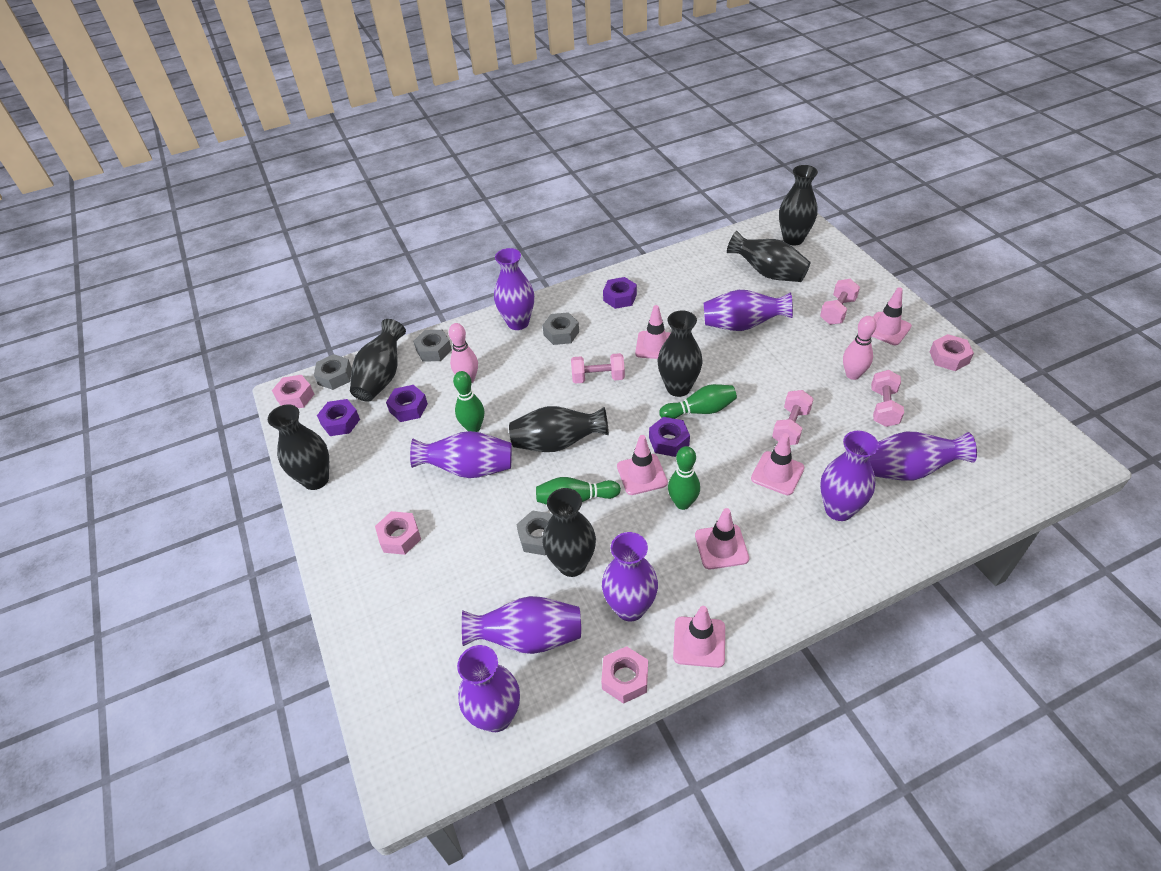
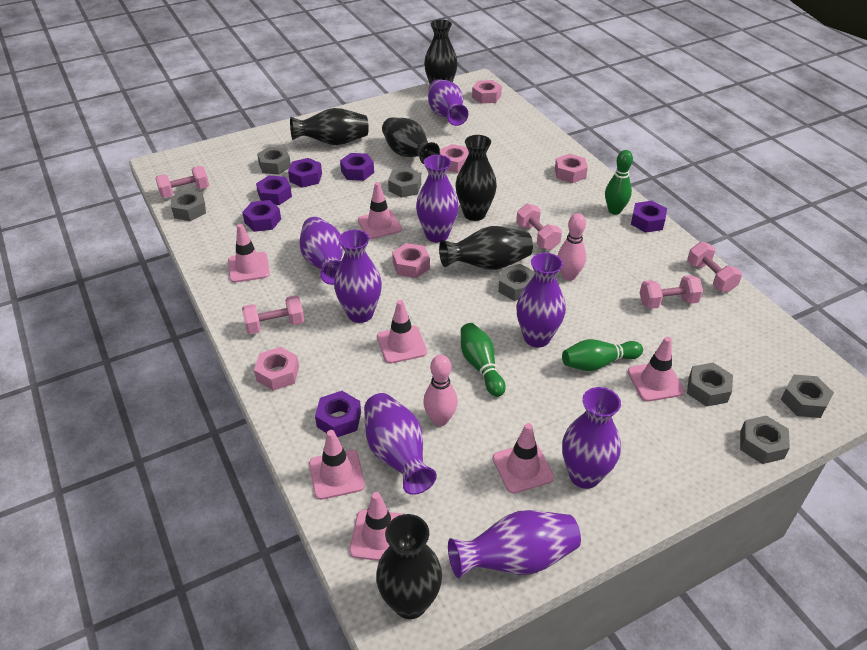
black vase: [268,405,329,490] [350,319,406,402] [509,406,609,452] [542,488,596,577] [658,311,703,397] [727,231,811,282] [779,165,818,246] = 7 -> [290,108,369,145] [376,514,442,619] [382,117,440,164] [424,20,458,84] [439,226,533,270] [456,135,497,221] = 6
green bowling pin: [453,371,484,432] [536,477,621,505] [659,384,737,419] [668,446,700,510] = 4 -> [461,323,506,397] [562,339,643,371] [605,150,633,215] = 3
grey nut: [314,354,352,390] [413,330,452,362] [516,510,553,556] [542,312,579,345] = 4 -> [171,190,206,221] [257,147,291,175] [388,167,421,198] [498,264,535,301] [687,363,733,407] [740,415,790,464] [781,374,834,418] = 7
pink dumbbell: [571,353,625,384] [772,390,814,445] [820,279,860,325] [871,370,904,427] = 4 -> [155,166,209,198] [242,295,304,334] [516,203,562,250] [640,275,703,309] [687,242,742,292] = 5
pink nut: [272,375,314,408] [375,511,421,555] [601,646,648,704] [930,334,974,371] = 4 -> [254,347,299,391] [392,243,430,278] [439,144,469,173] [472,80,502,104] [555,154,588,183] = 5
pink traffic cone: [617,435,668,495] [635,305,671,359] [673,606,725,668] [695,508,749,569] [751,433,804,495] [871,287,912,345] = 6 -> [228,224,270,283] [309,430,365,500] [349,492,403,561] [358,182,402,239] [377,300,427,364] [493,423,554,494] [628,337,685,402] = 7
purple nut: [317,399,360,436] [386,385,428,422] [603,277,637,309] [649,417,690,457] = 4 -> [242,200,281,232] [256,176,292,205] [288,158,322,188] [315,391,361,437] [340,153,374,181] [631,201,667,233] = 6

